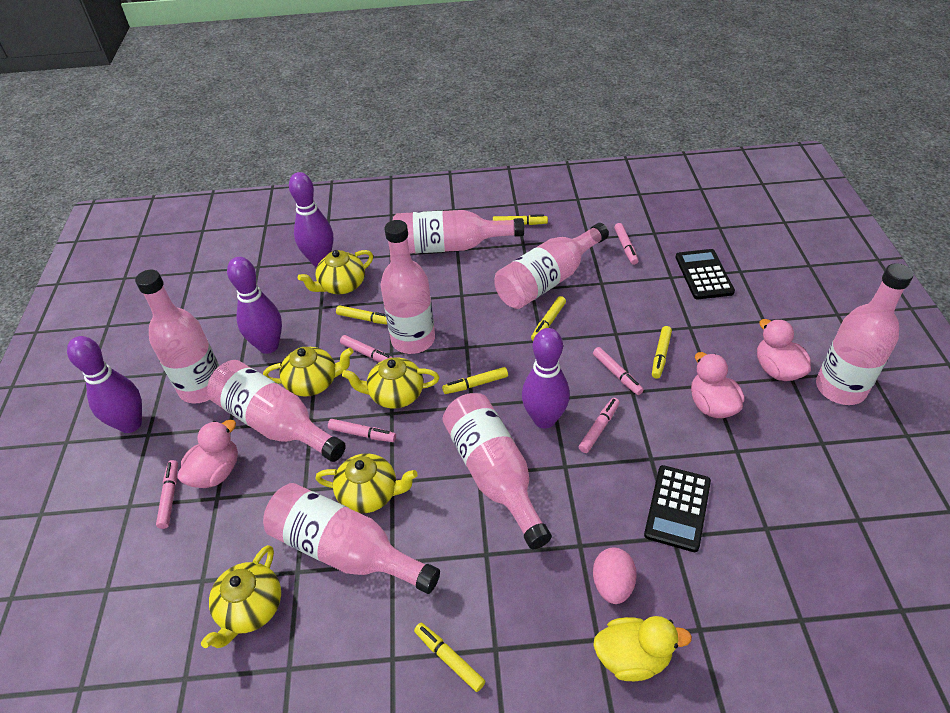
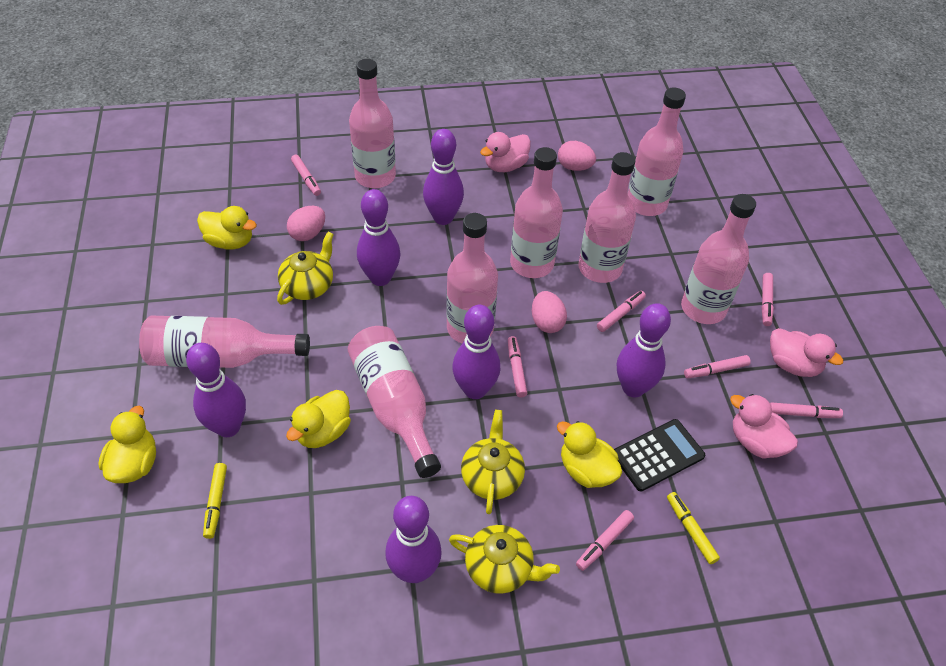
black calculator: [644,465,711,552] [676,249,735,299] = 2 -> [614,419,705,491] = 1
pink egg: [593,548,637,604] = 1 -> [287,206,325,241] [532,291,567,333] [558,141,596,171] = 3
pink marker: [156,460,178,529] [328,419,396,442] [340,335,393,362] [579,398,620,453] [593,347,644,395] [614,223,638,265] = 6 -> [291,155,321,196] [508,336,527,398] [576,510,634,571] [597,291,646,332] [684,355,751,378] [761,273,774,326] [770,402,843,418] = 7
purple bowling pin: [67,336,142,433] [227,257,282,354] [289,172,333,267] [522,328,570,428] = 4 -> [186,343,246,437] [357,189,400,286] [385,496,442,583] [423,129,464,225] [452,305,500,399] [617,303,671,397] = 6
yellow duck: [593,616,692,681] = 1 -> [98,406,156,483] [197,206,257,250] [286,390,351,448] [557,421,622,488] = 4
yellow marker: [336,305,387,324] [414,623,485,692] [442,367,508,394] [493,214,548,225] [531,296,566,340] [652,326,672,379] = 6 -> [203,463,227,539] [667,492,720,564] = 2
yellow teapot: [201,545,281,648] [263,347,354,397] [298,250,373,294] [315,453,418,513] [342,358,439,409] = 5 -> [277,232,334,305] [449,525,560,594] [461,410,525,514] = 3

